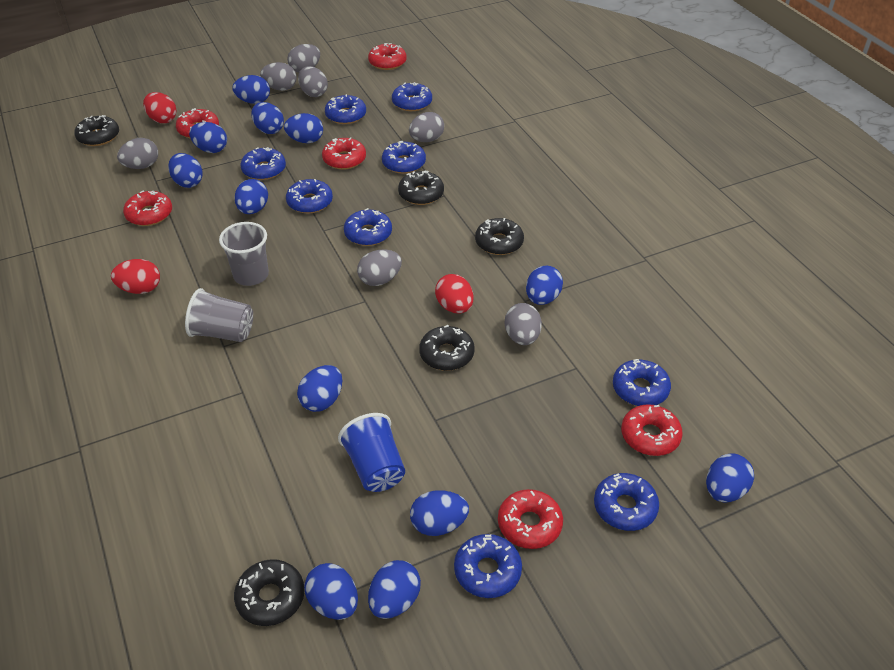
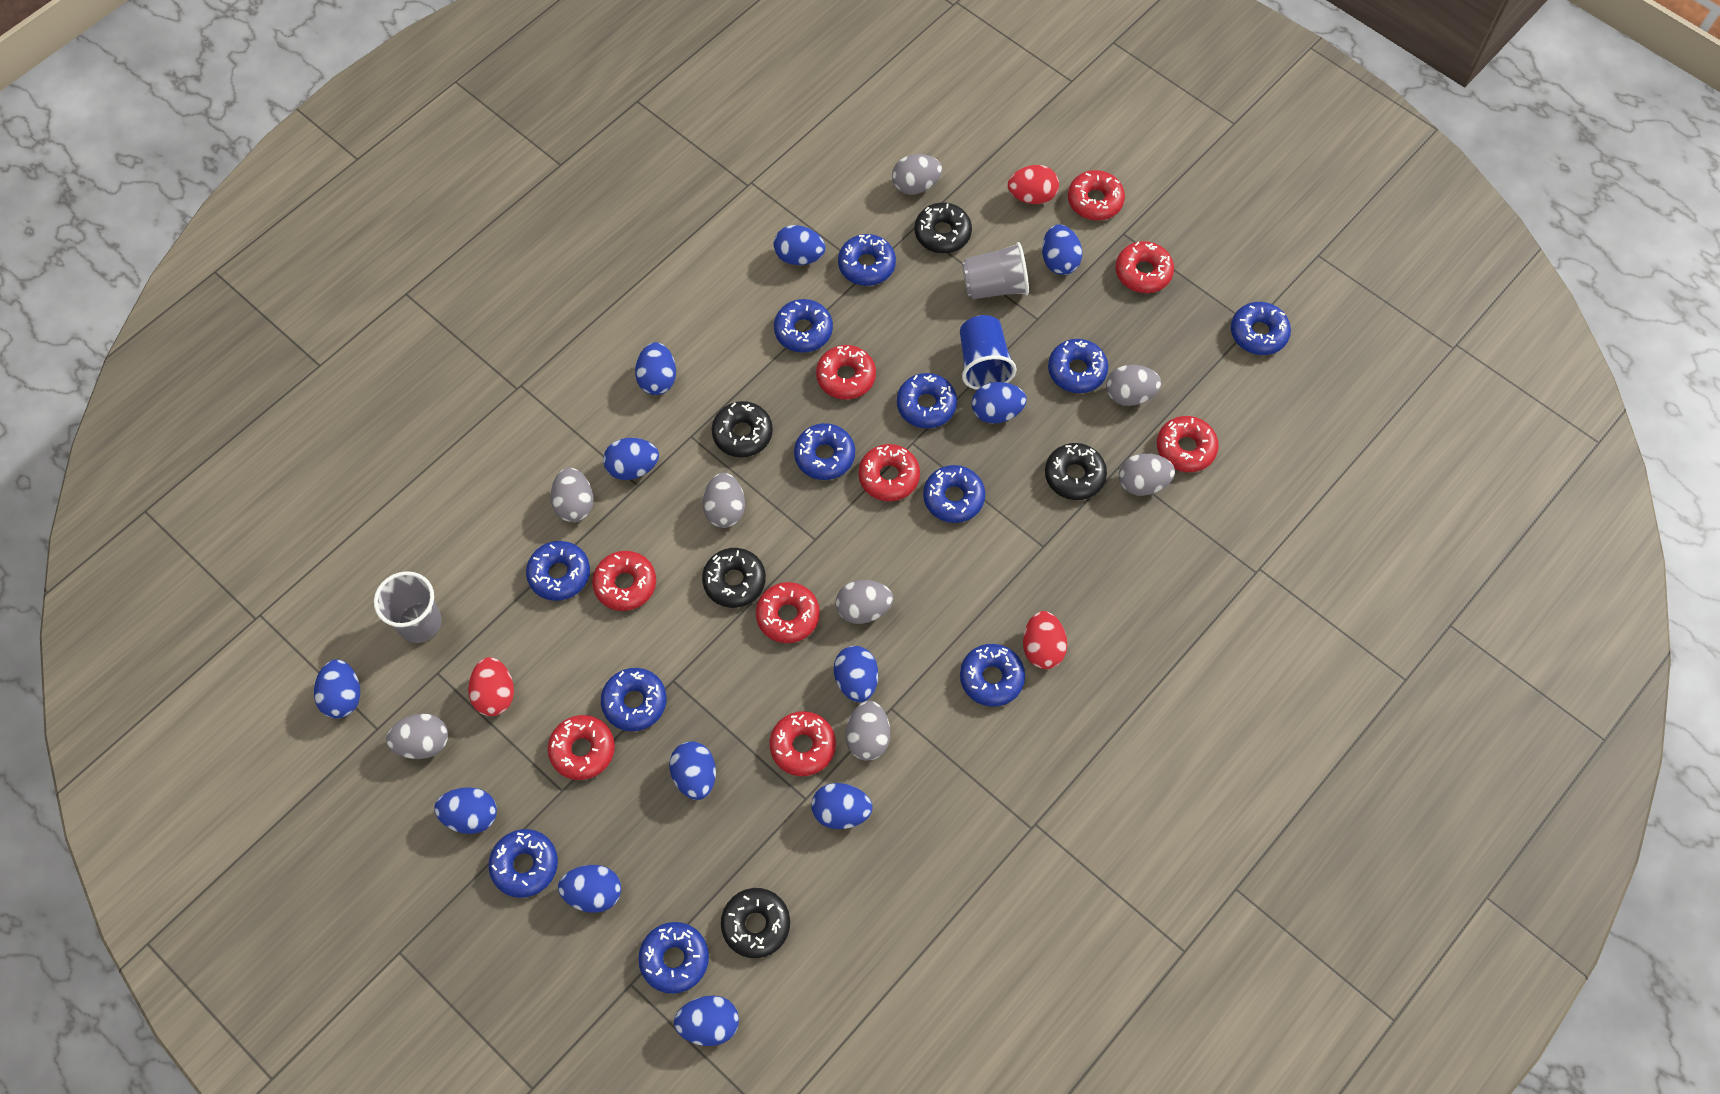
blue donut: [240,147,286,180] [286,179,333,213] [325,94,366,124] [344,208,392,246] [382,141,426,174] [392,82,432,111] [454,534,522,598] [594,473,659,531] [613,359,671,406] = 9 -> [488,829,558,898] [526,541,590,601] [601,668,667,731] [638,922,709,994] [774,299,833,353] [794,423,855,480] [838,234,896,286] [897,373,957,428] [923,465,985,523] [960,644,1025,707] [1048,339,1108,393] [1231,302,1291,355] = 12
grey egg: [117,138,158,169] [260,62,297,91] [287,44,320,73] [298,66,328,97] [357,249,402,286] [409,112,444,142] [505,303,542,345] = 7 -> [386,714,448,759] [550,467,594,522] [703,473,745,528] [836,580,893,624] [845,701,890,761] [892,154,942,194] [1106,365,1161,406] [1119,453,1175,496] = 8
red donut: [123,190,172,226] [176,108,219,138] [322,138,366,169] [368,43,407,70] [498,489,563,549] [621,404,683,456] = 6 -> [548,715,615,780] [592,551,656,611] [756,582,820,643] [770,711,836,776] [816,345,876,400] [858,444,920,501] [1068,170,1125,220] [1116,241,1174,293] [1157,416,1219,472] = 9

